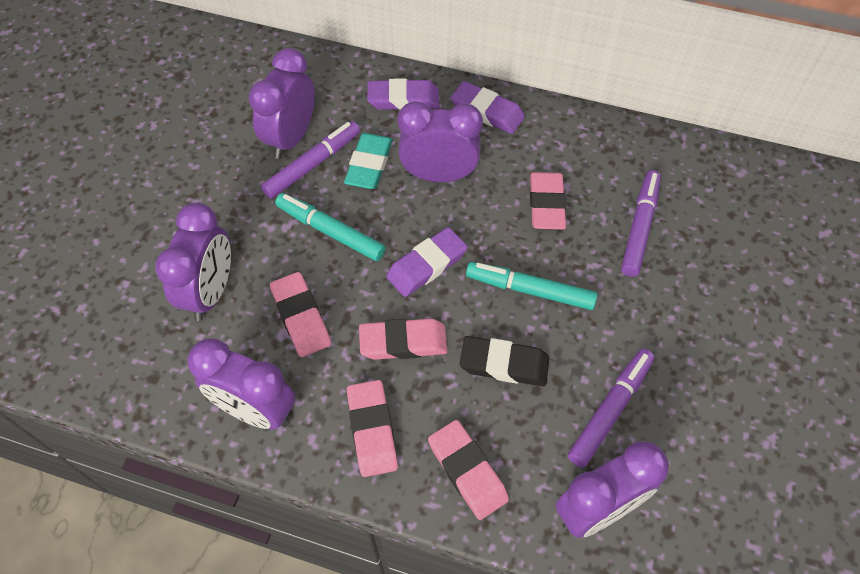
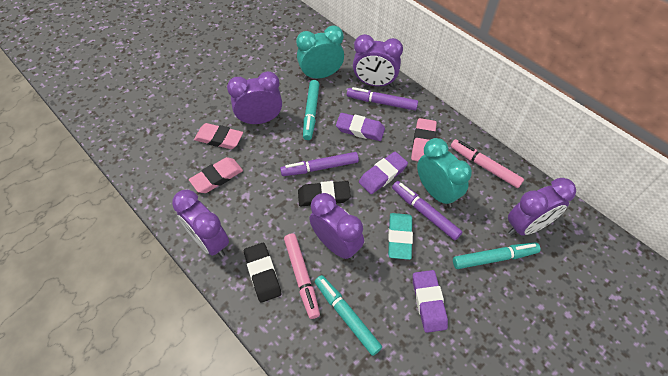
black eraser: [460,336,549,386] = 1 -> [244,243,281,303] [298,181,351,206] = 2
pink eraser: [270,272,331,357] [347,380,398,477] [359,319,448,360] [428,420,509,520] [530,172,566,229] = 5 -> [189,157,243,193] [194,123,243,149] [411,118,437,161] = 3
pink marker: none = 0 -> [284,234,320,319] [451,139,524,188] = 2
turquoise clock: none = 0 -> [296,25,344,80] [417,138,472,208] = 2
turquoise marker: [275,193,386,261] [466,262,598,310] = 2 -> [303,80,319,140] [315,275,382,356] [453,242,541,269] = 3

